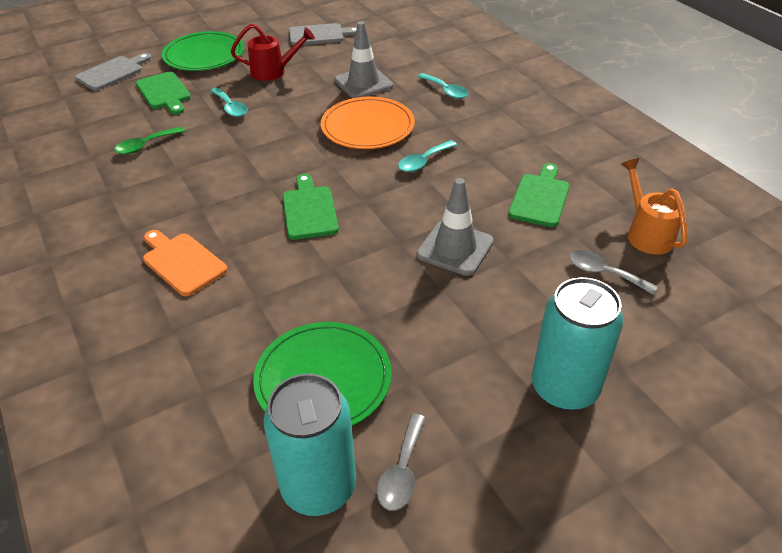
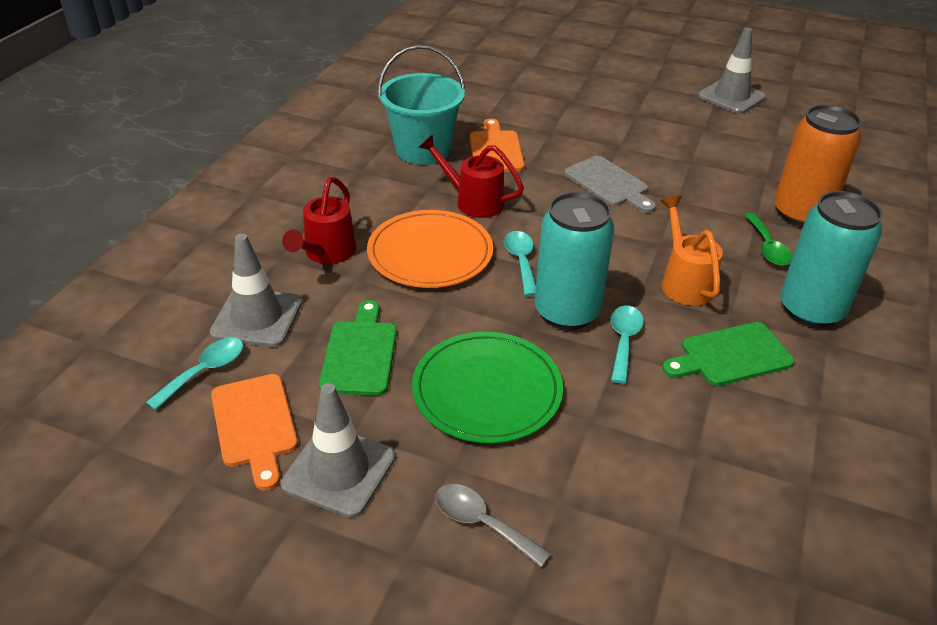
green cutting board: [136,72,190,114] [283,174,339,240] [508,163,570,227] = 3 -> [319,300,397,396] [662,322,794,386] = 2
green plate: [162,31,244,71] [253,322,392,426] = 2 -> [412,332,563,443] = 1
grey cutting board: [75,53,151,91] [289,23,357,45] = 2 -> [564,156,656,213] = 1
grey spoon: [377,414,426,511] [569,250,658,295] = 2 -> [435,484,551,567] = 1
grey traffic cone: [334,21,393,98] [417,178,494,276] = 2 -> [210,234,302,347] [281,383,395,518] [698,28,766,114] = 3
orange can: none = 0 -> [774,105,861,227] = 1
orange cutting board: [143,230,228,296] = 1 -> [211,374,298,490] [470,118,525,172] = 2
red watering can: [231,24,315,81] = 1 -> [282,177,356,264] [418,134,524,218] = 2
turquoise bucket: none = 0 -> [378,45,465,165] = 1

